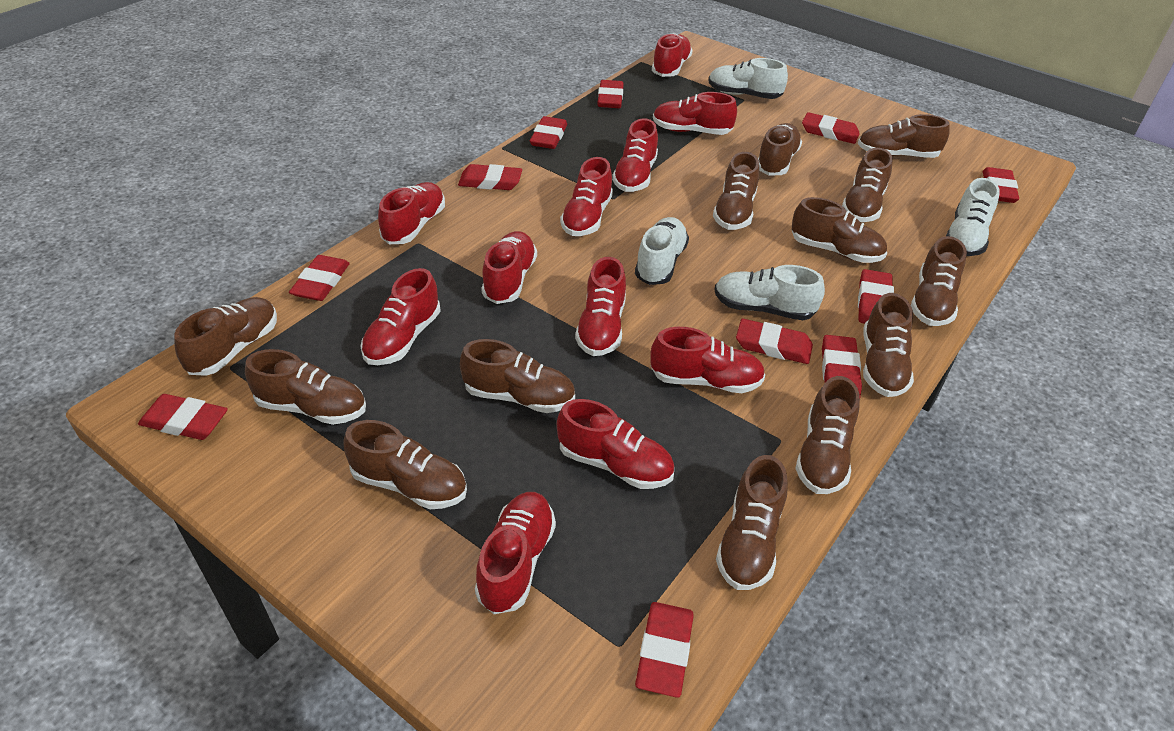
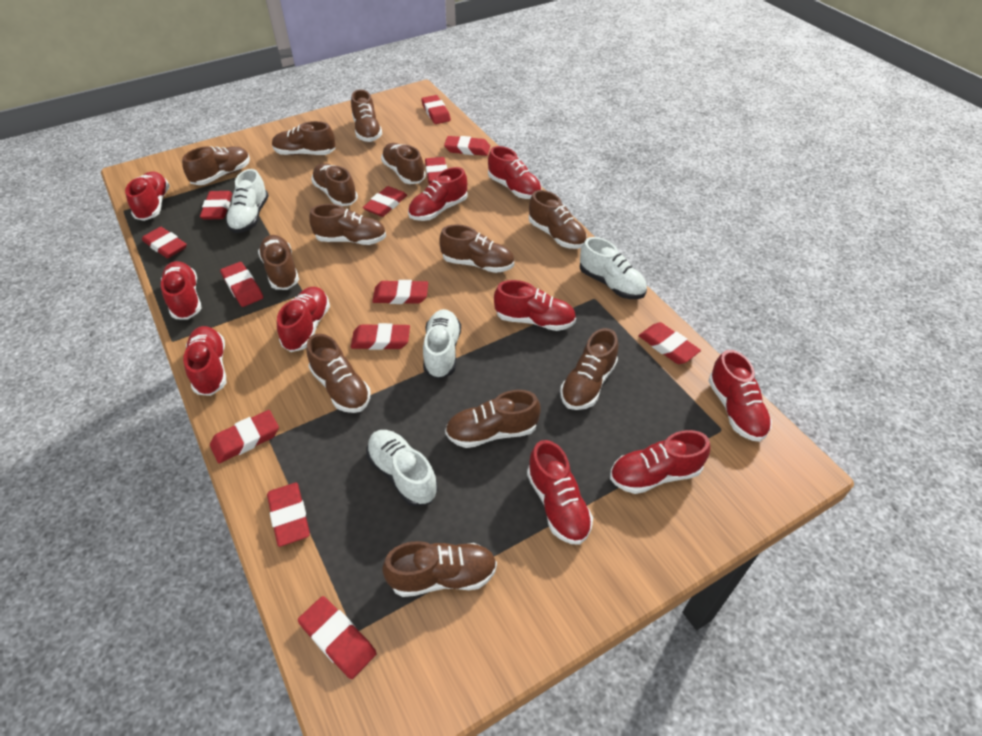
red eraser: [138,394,228,440] [289,255,350,301] [458,164,522,190] [530,116,567,149] [598,80,624,108] [635,602,694,698] [736,319,813,364] [802,112,860,144] [822,335,862,397] [858,269,894,324] [983,167,1019,203] = 11 -> [142,227,187,258] [200,191,232,220] [210,410,279,463] [220,262,263,307] [267,483,310,547] [298,596,376,679] [351,323,410,350] [363,186,407,217] [372,280,428,304] [421,95,451,124] [425,157,447,184] [444,136,490,156] [638,322,701,364] = 13
red shoe: [360,268,441,365] [378,182,445,244] [475,492,556,614] [481,231,537,304] [557,399,674,489] [560,157,613,236] [575,257,626,356] [612,118,658,192] [650,327,765,393] [652,33,693,77] [653,92,737,135] = 11 -> [125,172,170,221] [161,261,202,319] [183,326,226,396] [277,287,330,352] [408,167,468,221] [488,146,542,199] [494,280,576,331] [527,440,593,545] [610,430,710,494] [708,350,772,442] = 10

